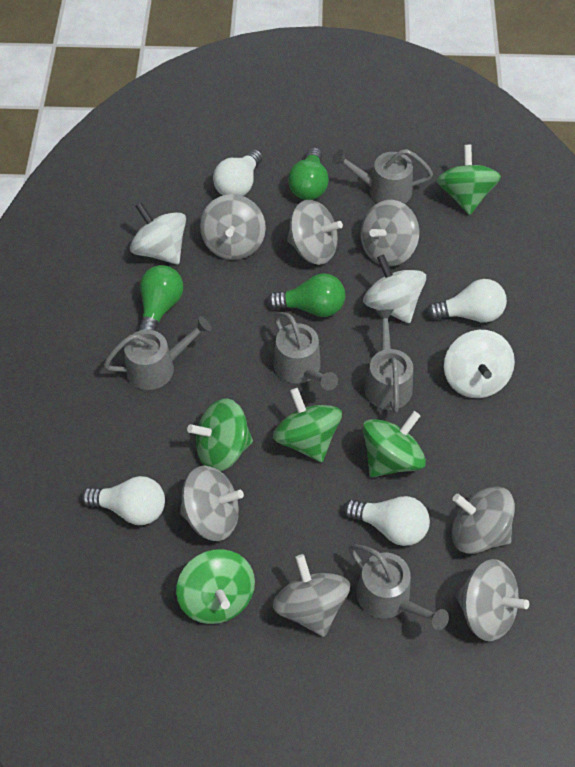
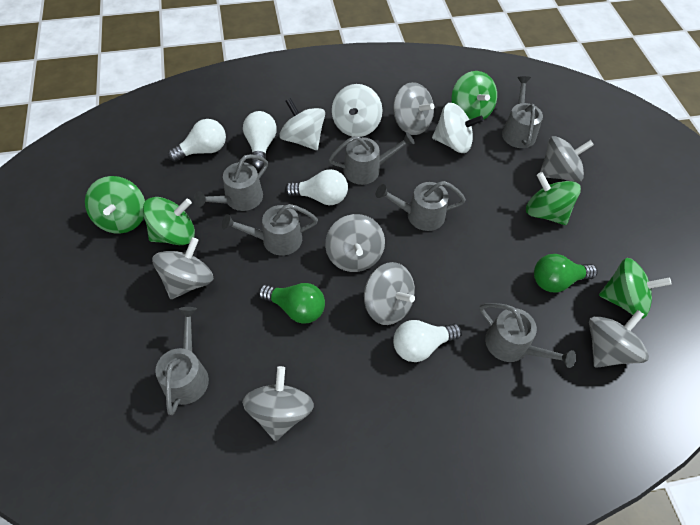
green light bulb: [138,265,183,331] [267,273,345,317] [288,147,329,200] = 3 -> [258,283,325,324] [534,254,598,292] = 2
grey watering can: [104,317,212,390] [273,312,338,391] [332,149,433,204] [349,544,449,630] [365,309,413,413] = 5 -> [155,307,209,415] [194,154,268,211] [222,204,318,256] [329,132,415,185] [376,181,466,231] [480,303,576,368] [502,76,543,148] = 7

